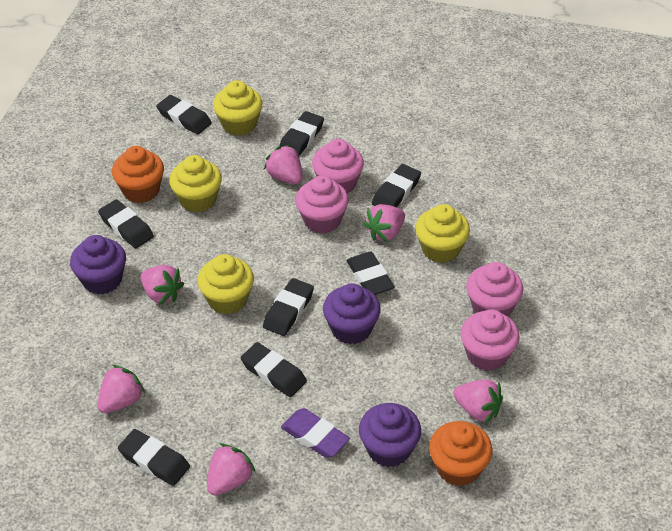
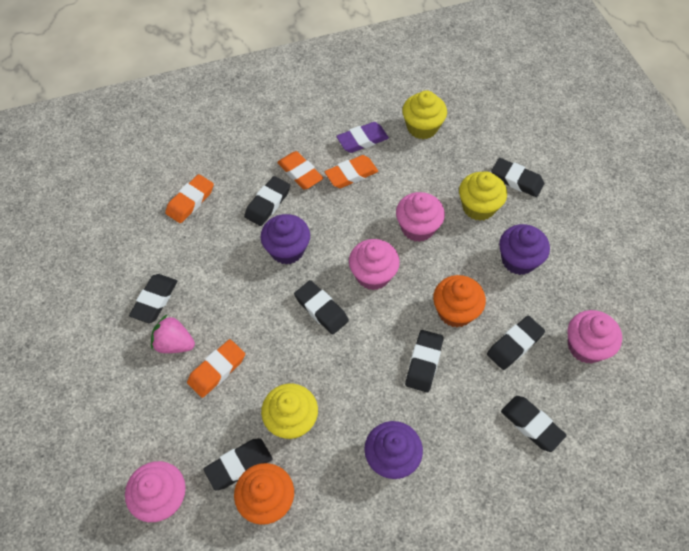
orange eraser: none = 0 -> [165,174,214,223] [187,339,245,398] [277,151,323,190] [325,155,378,188] = 4
pink strawberry: [97,365,145,413] [140,265,184,305] [207,444,255,496] [264,145,303,184] [364,204,405,242] [453,380,503,423] = 6 -> [151,315,195,353] = 1
yellow cupcake: [169,155,222,212] [197,254,254,314] [213,80,263,136] [415,204,470,263] = 4 -> [261,384,318,439] [402,90,447,139] [459,172,507,221] = 3

